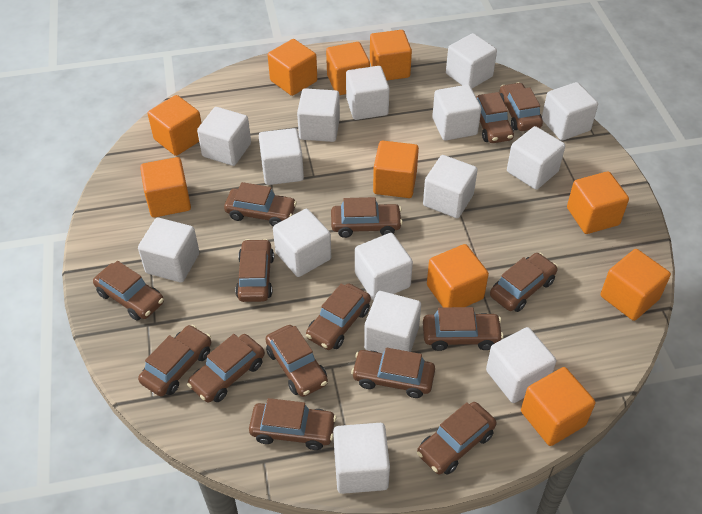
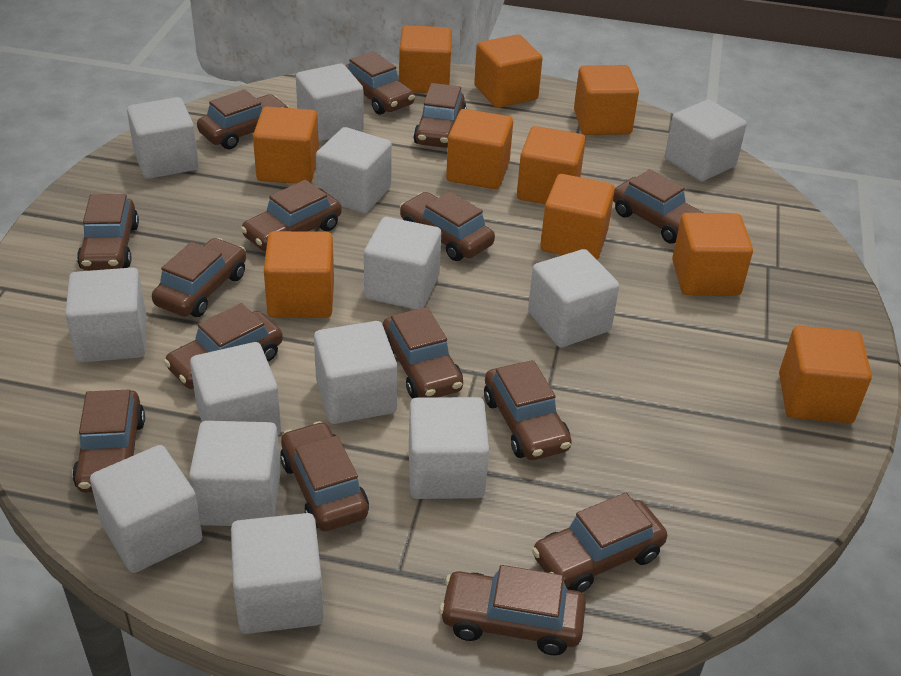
white cube: [138,218,199,282] [197,107,251,166] [259,128,304,185] [273,209,331,277] [297,88,340,142] [333,423,390,494] [346,66,390,120] [355,233,413,301] [364,291,421,353] [423,155,478,218] [432,85,481,141] [446,33,497,88] [486,327,556,403] [507,126,565,190] [542,82,598,140] = 15 -> [65,268,146,363] [90,445,203,573] [127,97,199,179] [189,421,281,526] [190,342,281,435] [231,513,324,634] [296,64,364,141] [314,321,397,424] [316,127,392,213] [364,217,441,309] [409,397,489,499] [528,249,619,347] [665,100,747,181] = 13

